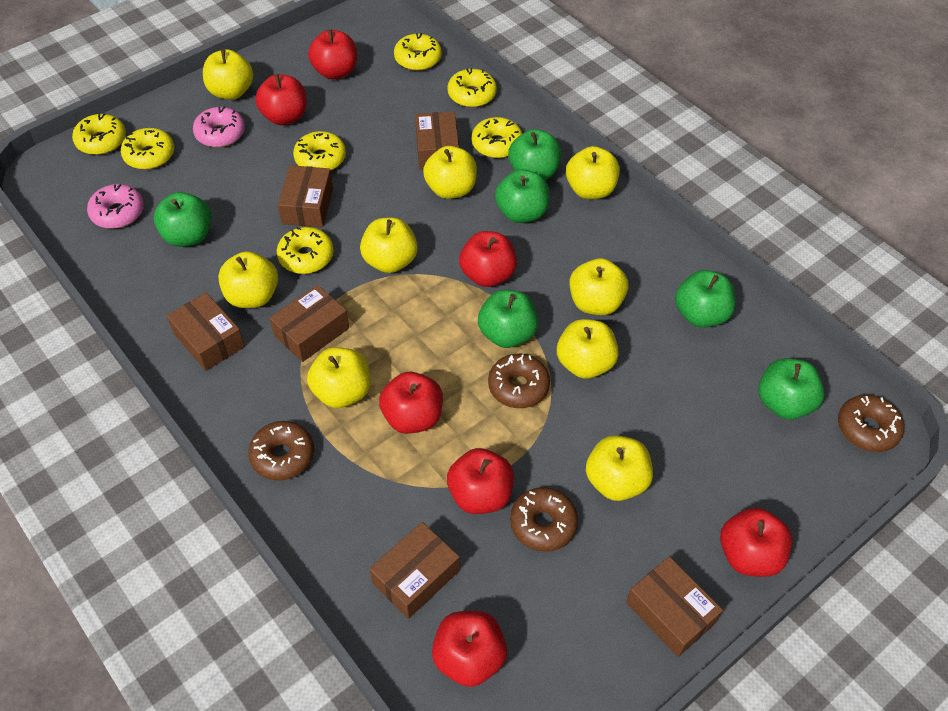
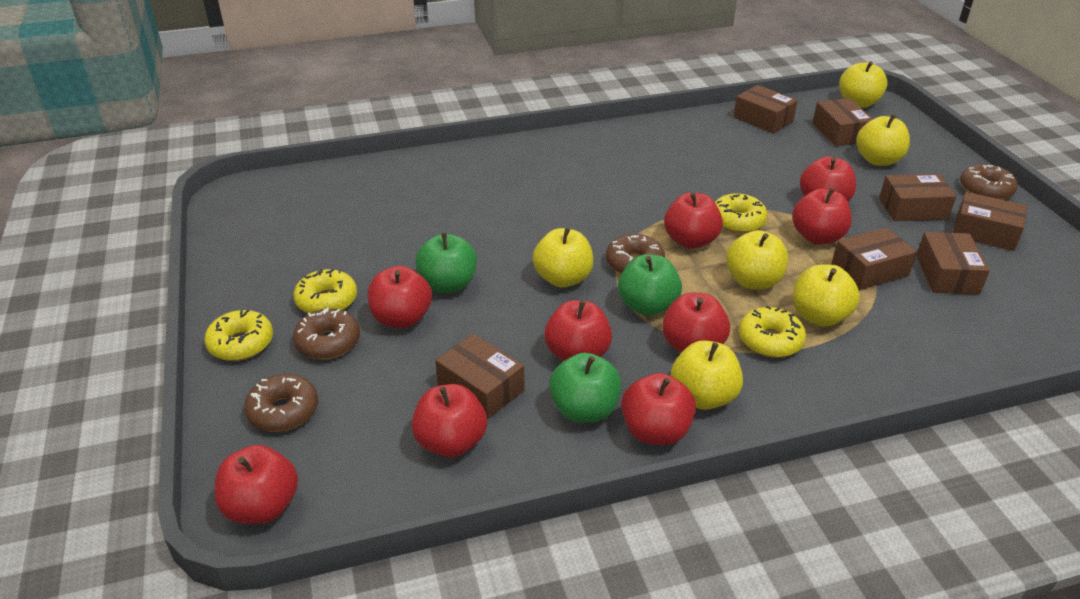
brown box: [167,292,245,371] [269,285,349,362] [278,165,333,227] [369,522,460,619] [415,112,459,170] [626,557,723,657] = 6 -> [435,333,525,419] [734,85,798,134] [813,98,873,146] [831,227,917,290] [879,174,956,221] [916,232,990,294] [953,192,1027,251] = 7
green apple: [154,192,212,247] [478,290,538,348] [495,169,550,223] [508,129,561,180] [675,270,735,328] [758,358,825,419] = 6 -> [415,233,477,293] [549,352,621,423] [618,254,682,316] = 3
pink donut: [87,184,144,229] [193,107,245,147] = 2 -> none = 0
red apple: [255,74,307,125] [308,29,357,79] [379,372,443,434] [432,611,507,687] [447,448,514,514] [459,231,517,287] [720,507,793,577] = 7 -> [214,445,298,524] [368,266,432,328] [412,384,487,457] [544,300,612,361] [621,373,696,445] [662,293,730,353] [664,192,723,249] [792,188,852,244] [800,156,856,202] = 9
yellow apple: [203,49,253,100] [218,251,278,308] [307,347,370,408] [360,218,418,273] [423,146,477,199] [557,319,619,379] [566,146,620,199] [569,258,629,315] [586,435,653,501] = 9 -> [533,228,593,287] [671,340,743,410] [726,230,788,290] [793,264,860,327] [839,62,888,108] [856,114,910,166] = 6
yellow donut: [72,114,126,155] [121,128,174,170] [277,227,334,274] [293,131,346,170] [394,33,442,71] [447,68,497,107] [472,117,522,158] = 7 -> [204,309,273,361] [294,268,357,313] [715,193,767,233] [739,305,806,358] = 4

